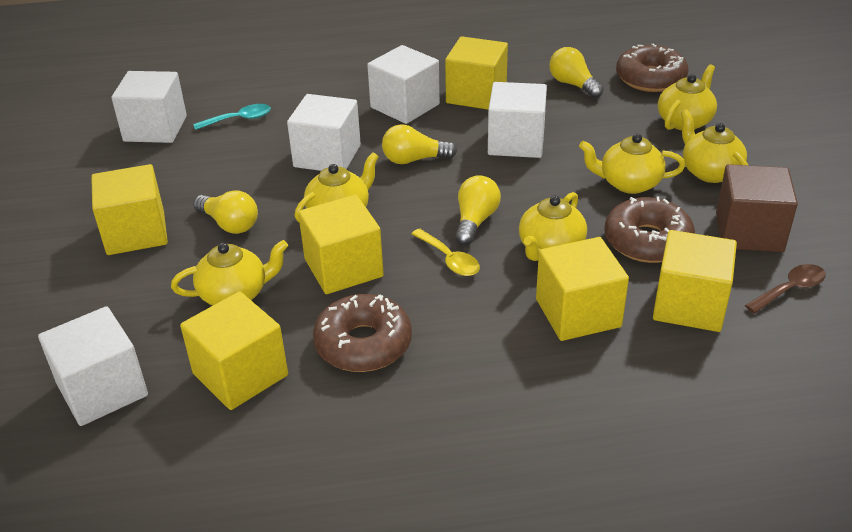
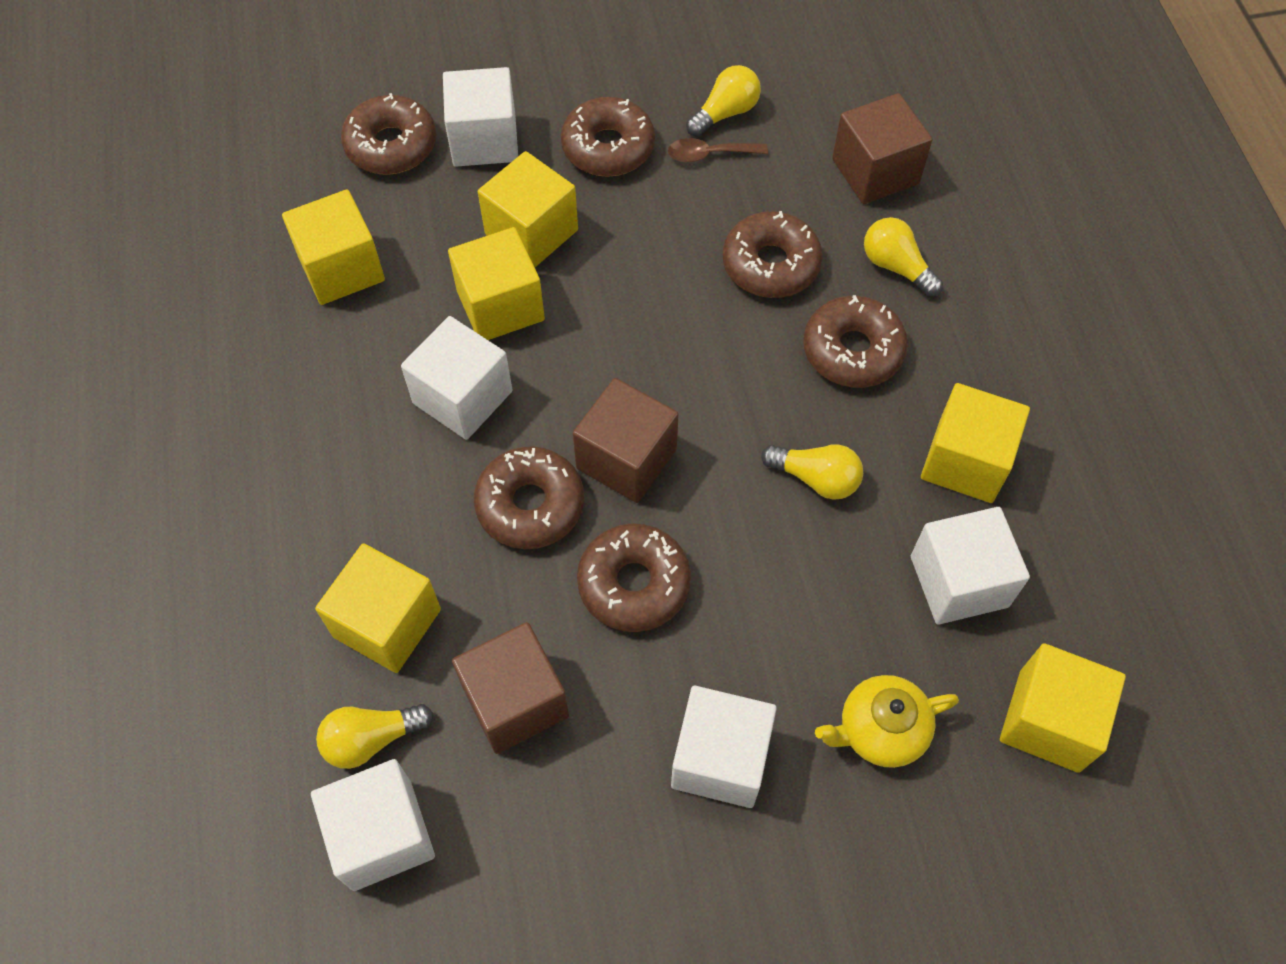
brown cube: [716,164,798,252] = 1 -> [452,622,569,754] [573,378,679,503] [832,93,932,204] = 3
brown donut: [313,294,412,372] [604,197,695,263] [616,44,689,92] = 3 -> [341,93,436,175] [474,446,584,549] [561,97,655,177] [577,524,691,632] [723,211,823,298] [803,295,908,388] = 6
turquoise spoon: [193,104,271,130] = 1 -> none = 0
yellow spoon: [411,229,480,276] = 1 -> none = 0
yellow teapot: [171,240,288,305] [294,152,379,222] [519,192,587,261] [579,133,685,194] [658,64,717,130] [681,110,748,183] = 6 -> [815,675,959,768] = 1

